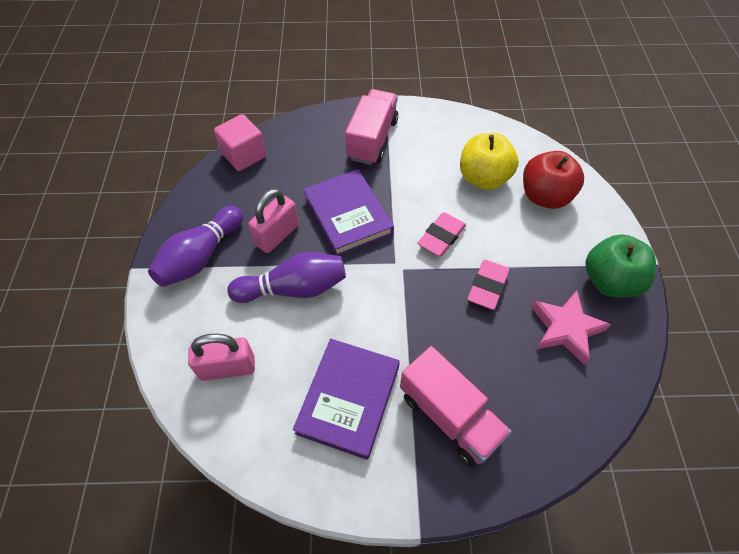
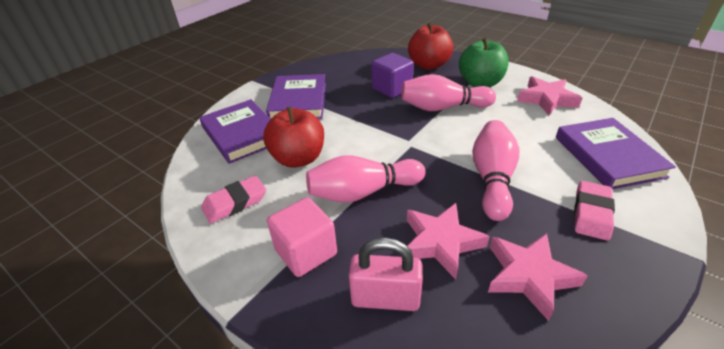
pink bowling pin: none = 0 -> [306,155,425,203] [401,74,496,111] [472,120,519,221] = 3
pink padlock: [188,333,255,381] [248,188,299,253] = 2 -> [349,237,423,311] = 1
pink star: [531,290,611,365] = 1 -> [407,203,490,279] [488,233,588,321] [517,76,582,115] = 3
pink truck: [345,89,398,165] [400,346,512,466] = 2 -> none = 0
purple book: [293,339,400,460] [303,169,394,256] = 2 -> [199,99,270,164] [266,74,326,119] [556,118,676,190] = 3
purple bowling pin: [148,206,243,287] [227,252,346,303] = 2 -> none = 0
purple cube: none = 0 -> [371,53,414,98] = 1
red apple: [523,151,584,209] = 1 -> [263,107,324,168] [408,23,453,70] = 2
yellow apple: [460,133,519,190] = 1 -> none = 0

